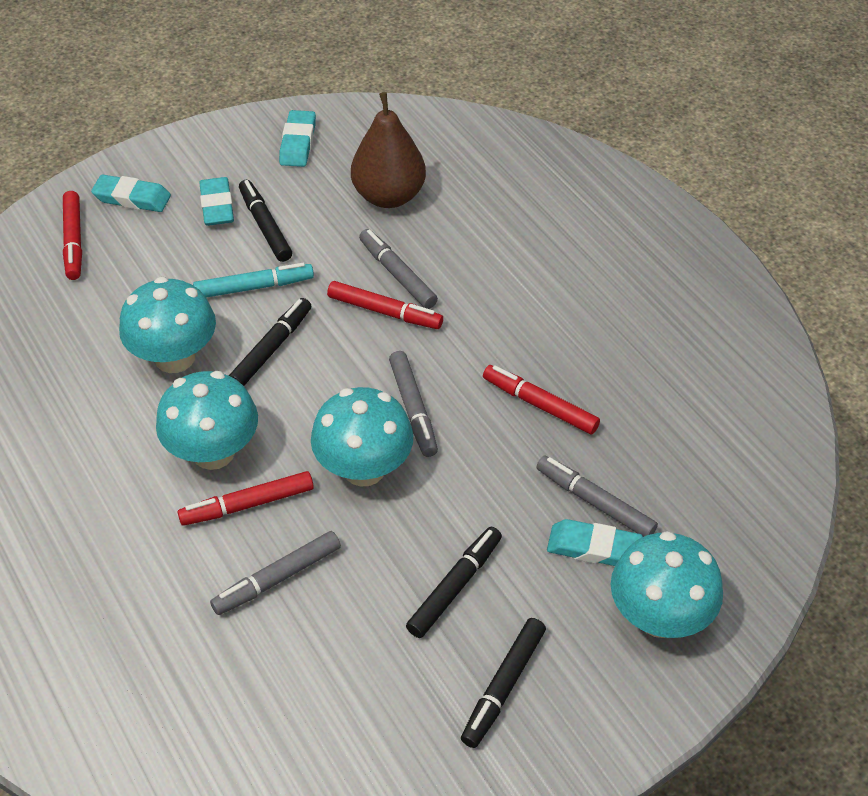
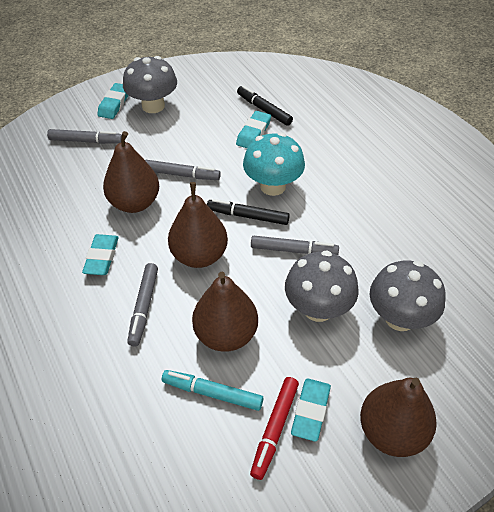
black marker: [229,298,311,386] [239,179,292,262] [406,527,502,638] [461,618,546,748] = 4 -> [207,199,290,225] [237,86,293,126] = 2
brown pear: [351,92,426,208] = 1 -> [103,131,159,213] [168,182,228,268] [192,272,258,352] [360,378,437,457] = 4
grey mushroom: none = 0 -> [123,56,177,113] [285,251,359,322] [370,260,446,331] = 3
red marker: [63,191,82,280] [177,471,314,526] [327,281,443,329] [483,365,600,434] = 4 -> [250,377,299,480] = 1
turquoise mushroom: [119,277,216,373] [156,371,258,470] [311,387,413,486] [611,531,723,638] = 4 -> [243,133,305,196] = 1

